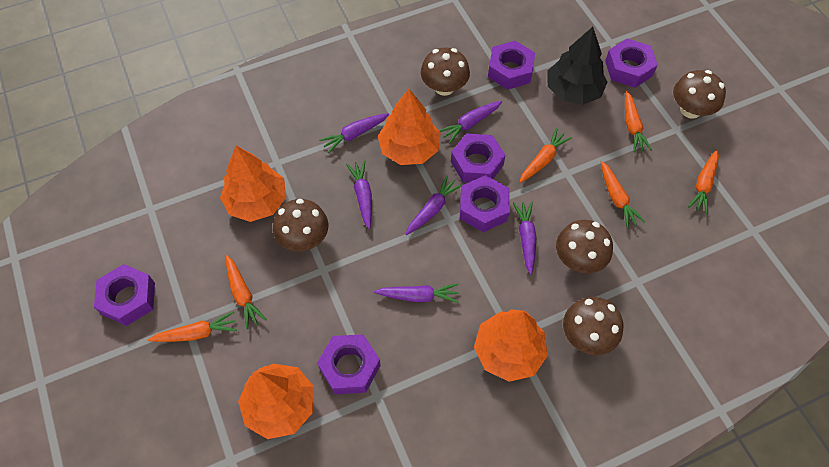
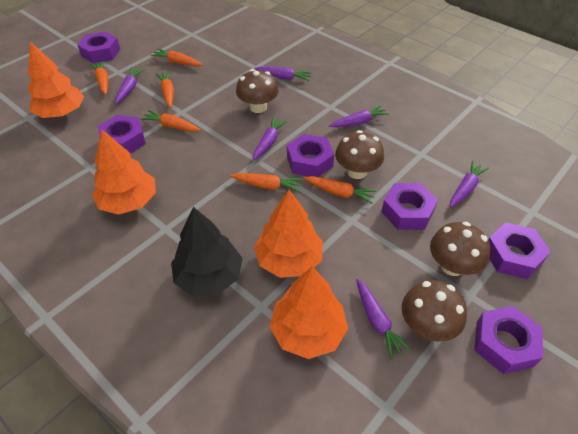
brown mushroom: [273,199,328,251] [421,47,470,96] [556,220,613,274] [563,297,623,355] [673,70,726,119] = 5 -> [236,69,279,113] [335,130,384,179] [402,280,467,341] [430,222,490,276] = 4

